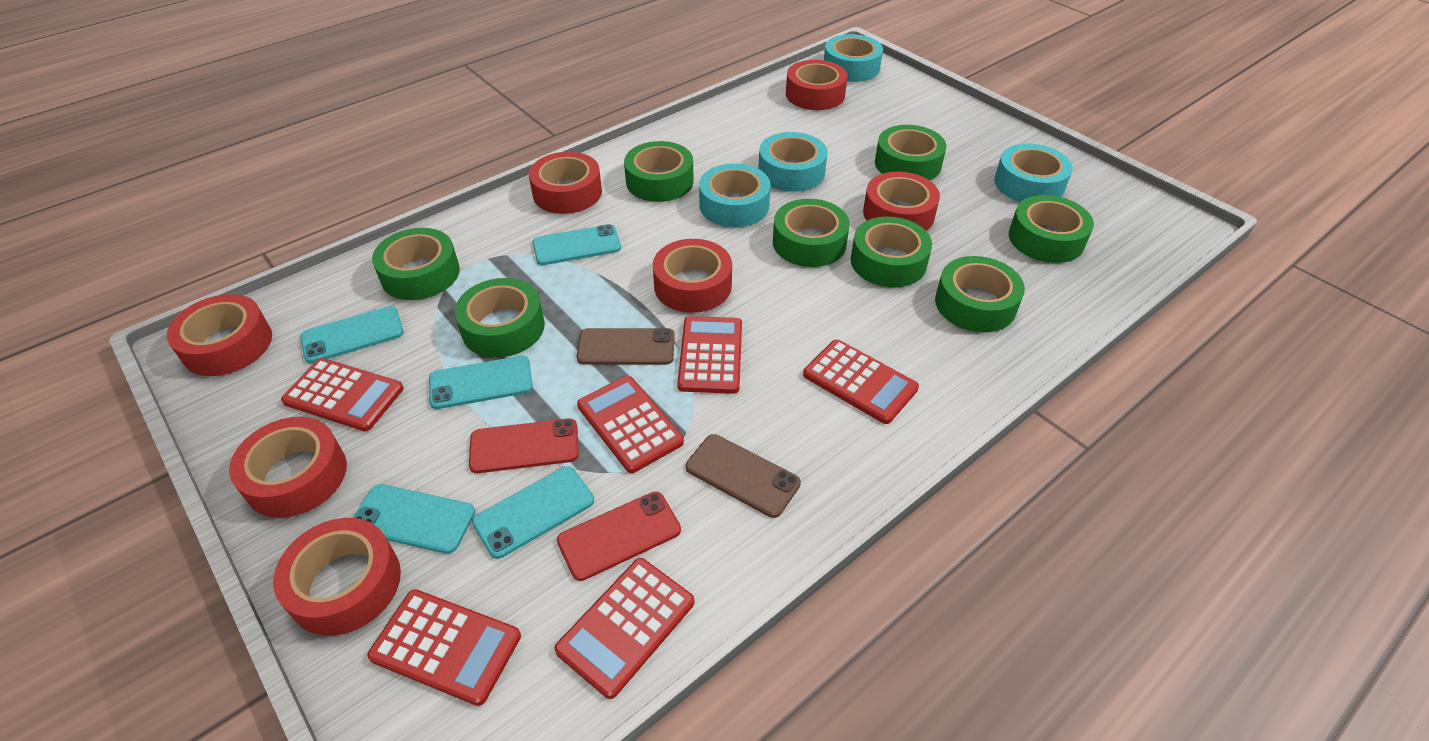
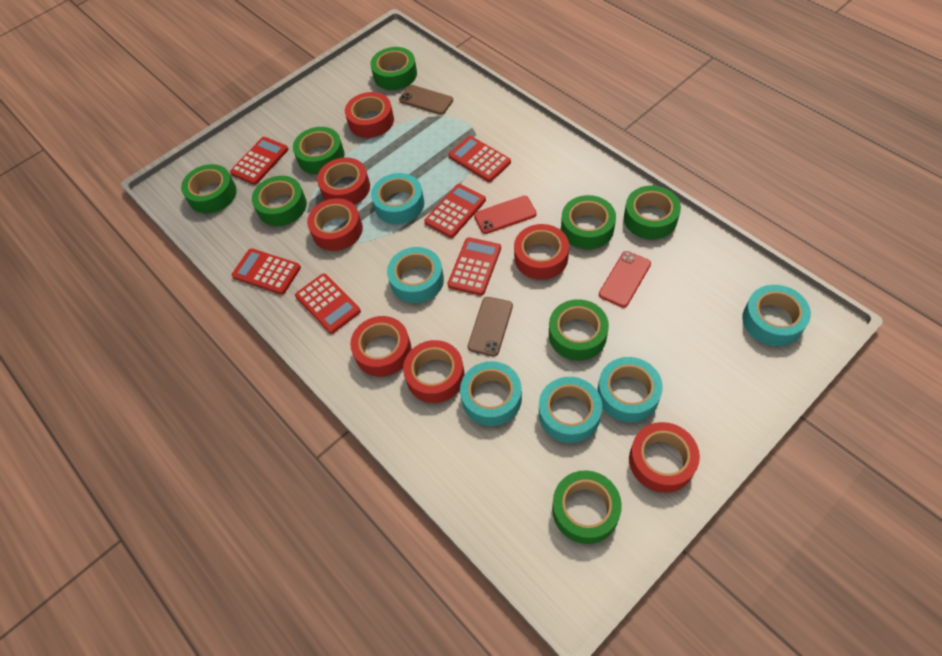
turquoise phone: [300,306,404,363] [353,484,475,554] [429,356,533,409] [472,466,594,559] [533,224,621,265] = 5 -> none = 0
turquoise tape: [699,164,771,227] [758,132,828,192] [824,34,883,82] [994,144,1073,202] = 4 -> [371,173,424,224] [387,247,444,303] [460,361,522,426] [539,377,602,443] [597,357,663,423] [742,285,811,346] = 6

